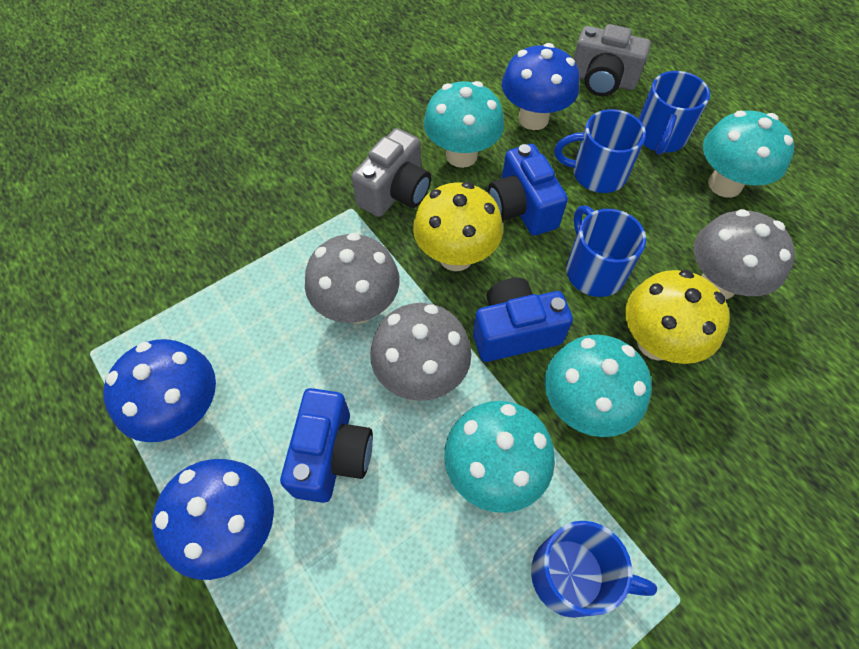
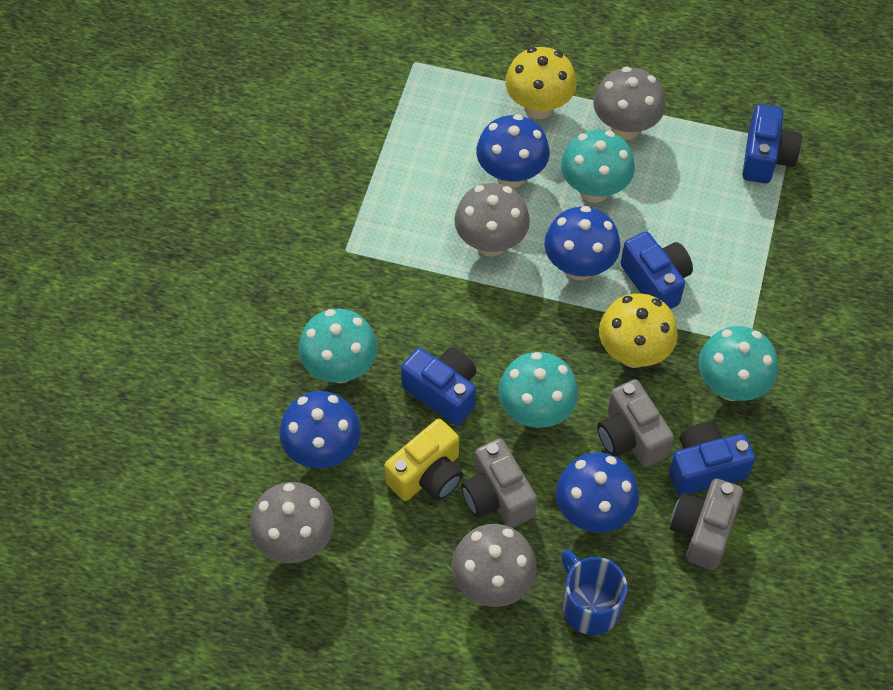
blue camera: [280,388,373,503] [473,278,573,362] [488,144,568,236] = 3 -> [401,348,476,426] [620,231,693,309] [669,422,755,496] [742,104,802,184] = 4
blue mug: [531,521,657,618] [555,109,646,193] [566,205,646,297] [639,71,710,155] = 4 -> [561,550,627,635] = 1
blue mushroom: [103,339,216,442] [152,459,274,580] [502,43,579,130] = 3 -> [279,391,361,469] [476,114,550,188] [544,206,621,280] [556,453,639,533] = 4
grey camera: [352,128,431,217] [573,24,651,96] = 2 -> [461,438,537,528] [597,379,674,467] [670,479,743,570] = 3
grey mushroom: [305,233,400,324] [370,303,472,401] [694,209,795,299] = 3 -> [250,482,334,563] [452,524,537,607] [454,183,530,257] [593,67,666,140] = 4
yellow camera: none = 0 -> [384,419,463,501] = 1

